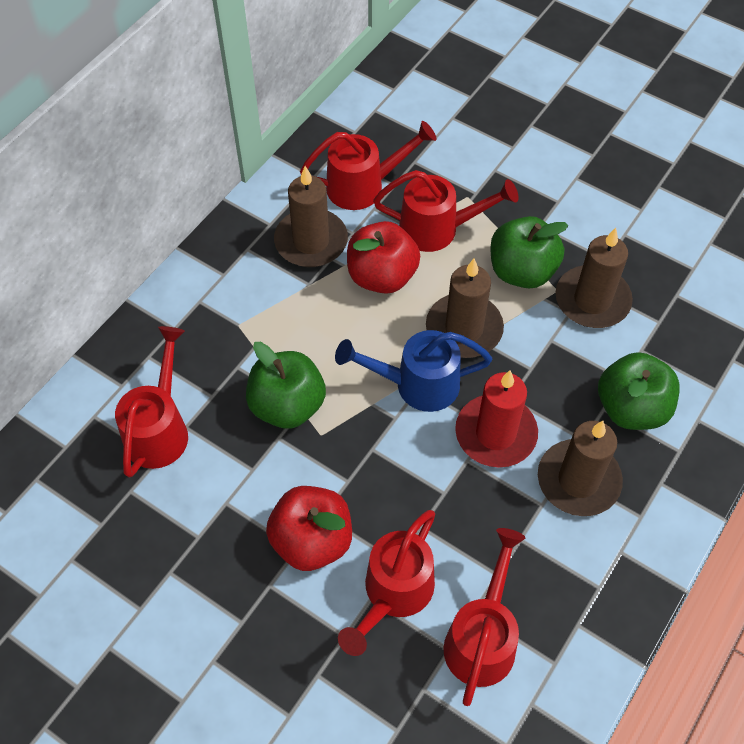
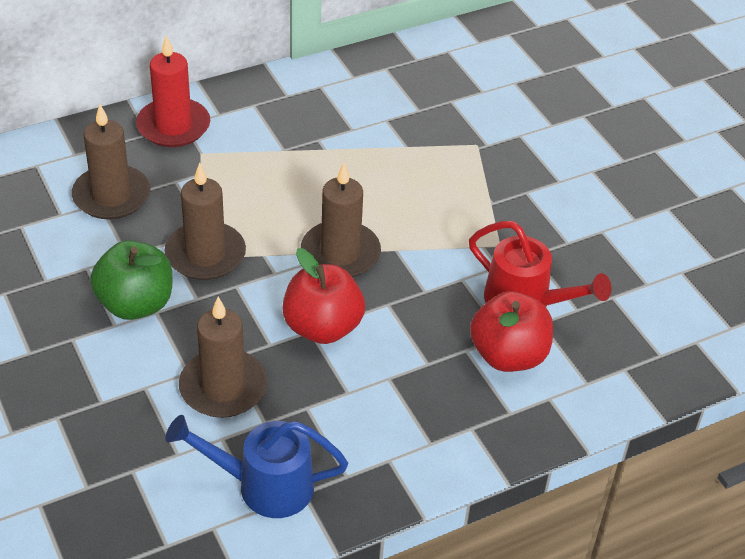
green apple: [246,342,326,429] [490,216,568,288] [598,352,680,430] = 3 -> [90,240,172,320] = 1
red watering can: [115,326,188,477] [300,121,437,210] [338,510,435,656] [373,170,519,252] [443,528,525,706] = 5 -> [469,221,611,307] = 1

